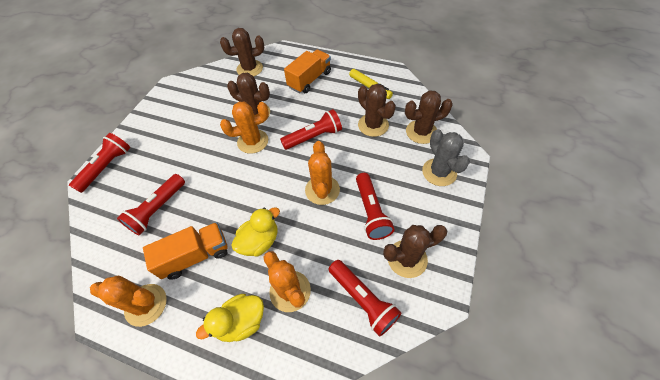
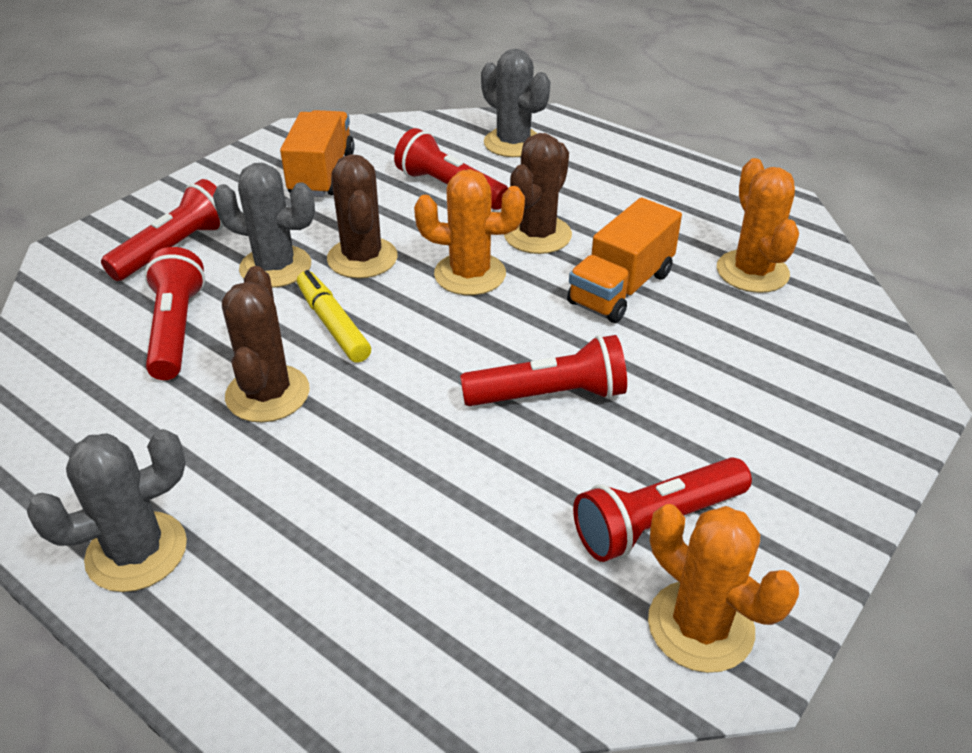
brown cactus: [220,28,264,76] [227,73,270,117] [358,84,396,137] [383,225,447,278] [405,90,453,144] = 5 -> [222,266,310,423] [327,154,398,278] [504,133,572,254] = 3
grey cactus: [422,129,470,186] = 1 -> [27,429,187,592] [213,163,315,288] [481,49,550,157] = 3
orange cactus: [90,276,167,327] [220,102,269,154] [263,251,311,312] [305,141,340,205] = 4 -> [414,169,525,295] [648,504,799,673] [717,158,799,293] = 3
yellow duck: [196,294,264,342] [231,207,280,256] = 2 -> none = 0

